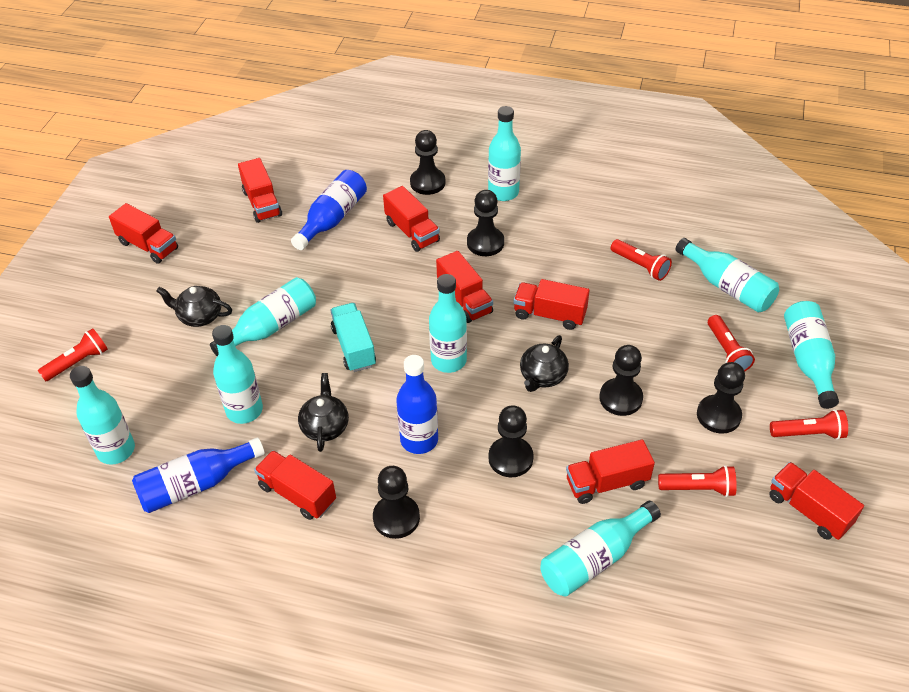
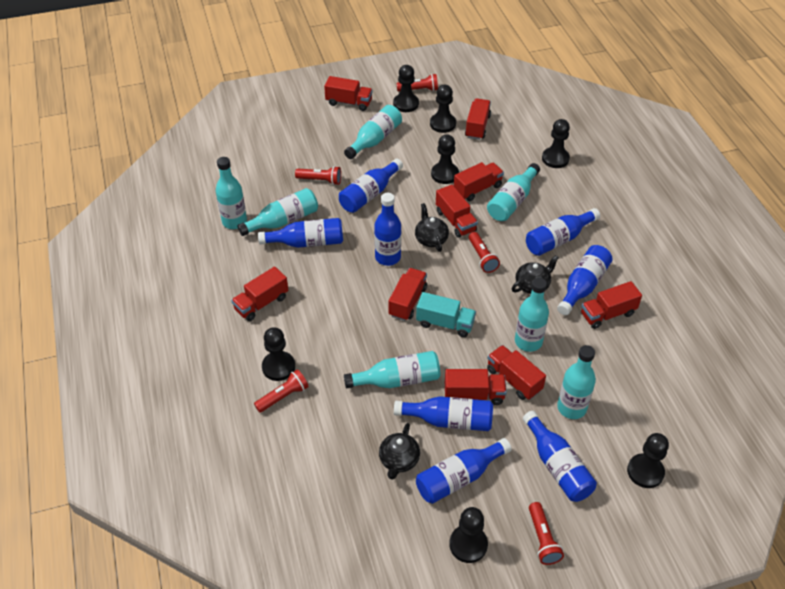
black pawn: [373,466,420,539] [410,130,445,195] [467,190,504,256] [488,405,534,477] [599,345,643,416] [697,362,745,434] = 6 -> [262,327,295,381] [393,65,419,112] [430,85,456,133] [431,134,459,184] [449,507,488,563] [542,119,570,168] [627,433,669,488] = 7
blue bottle: [132,437,265,513] [291,170,367,250] [396,355,438,454] = 3 -> [258,218,343,248] [339,159,403,213] [374,193,401,266] [394,396,493,431] [416,438,512,504] [523,411,597,502] [526,208,600,256] [557,245,613,315] = 8
red truck: [109,203,178,264] [238,158,282,223] [254,450,336,520] [383,186,440,252] [436,251,493,323] [514,279,590,330] [566,439,655,504] [769,462,864,540] = 8 -> [231,266,288,321] [324,76,373,111] [389,268,427,321] [436,185,478,238] [445,369,507,405] [454,162,504,201] [465,98,491,140] [487,345,546,400] [581,281,642,329] = 9
turquoise bottle: [70,366,135,465] [210,277,316,356] [212,325,263,424] [429,274,467,373] [488,106,521,201] [540,501,661,597] [676,238,779,312] [784,301,839,409] = 8 -> [216,157,247,229] [237,188,318,236] [344,105,402,159] [344,351,440,388] [487,163,540,221] [515,278,549,352] [557,345,596,419] = 7

